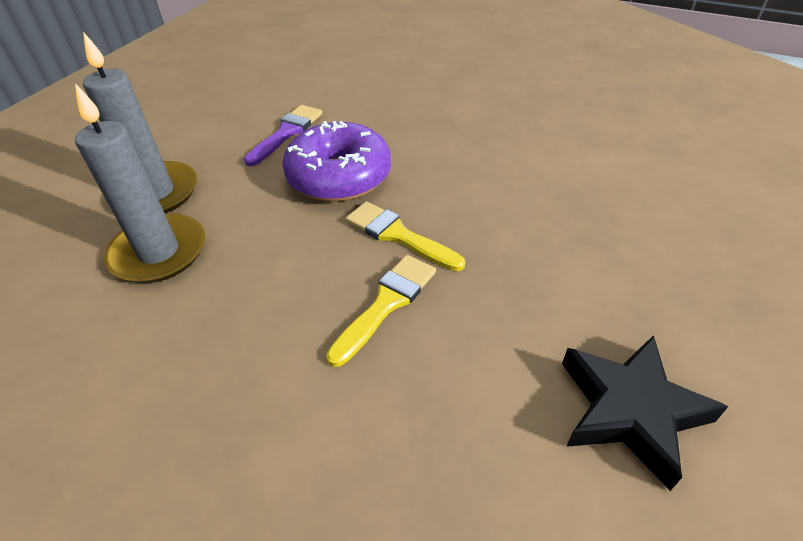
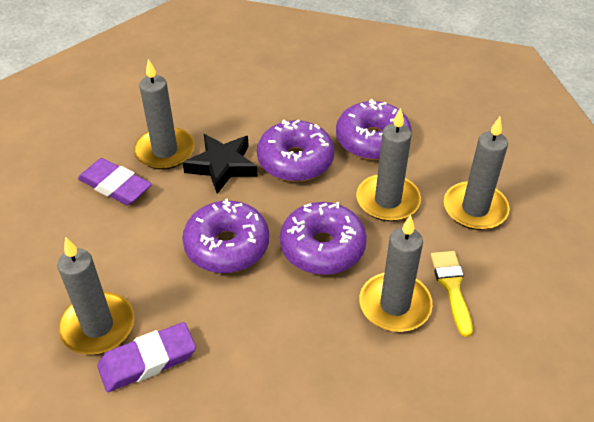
grey candle: [75,84,205,283] [83,32,197,213] = 2 -> [57,237,134,354] [134,59,195,170] [356,108,421,221] [359,215,432,332] [444,117,510,230] = 5
purple brush: [244,105,322,166] = 1 -> none = 0
purple donut: [282,121,391,202] = 1 -> [182,199,269,273] [257,120,334,182] [280,202,367,275] [336,99,412,160] = 4
purple eraser: none = 0 -> [78,158,152,205] [97,322,196,392] = 2
yellow brush: [326,255,436,367] [345,201,465,271] = 2 -> [431,251,473,337] = 1

